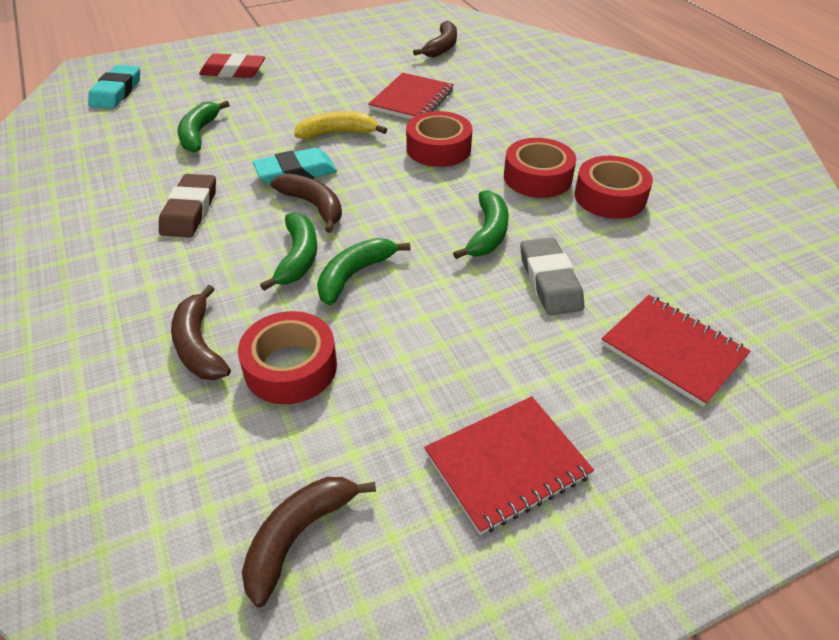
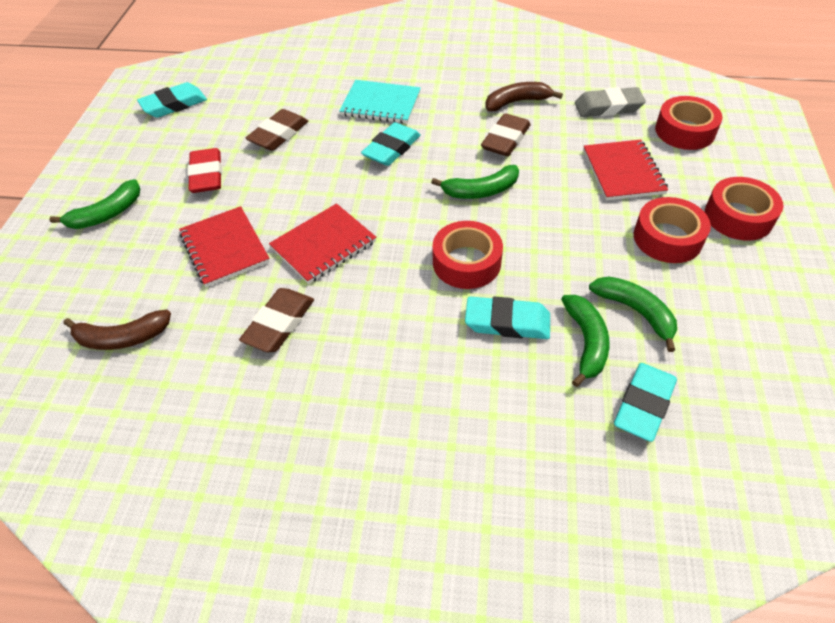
brown banana: [171,285,231,380] [242,477,376,607] [271,173,342,233] [413,21,457,57] = 4 -> [64,310,171,350] [485,82,563,111] = 2
brown eraser: [159,174,216,237] = 1 -> [239,288,314,352] [246,109,308,151] [481,113,531,156] = 3
turquoise eraser: [88,65,140,109] [253,148,337,185] = 2 -> [137,82,207,118] [361,122,421,166] [465,297,550,339] [614,363,677,442] = 4
turquoise notebook: none = 0 -> [339,80,421,124] = 1
yellow banana: [294,111,387,139] = 1 -> none = 0

